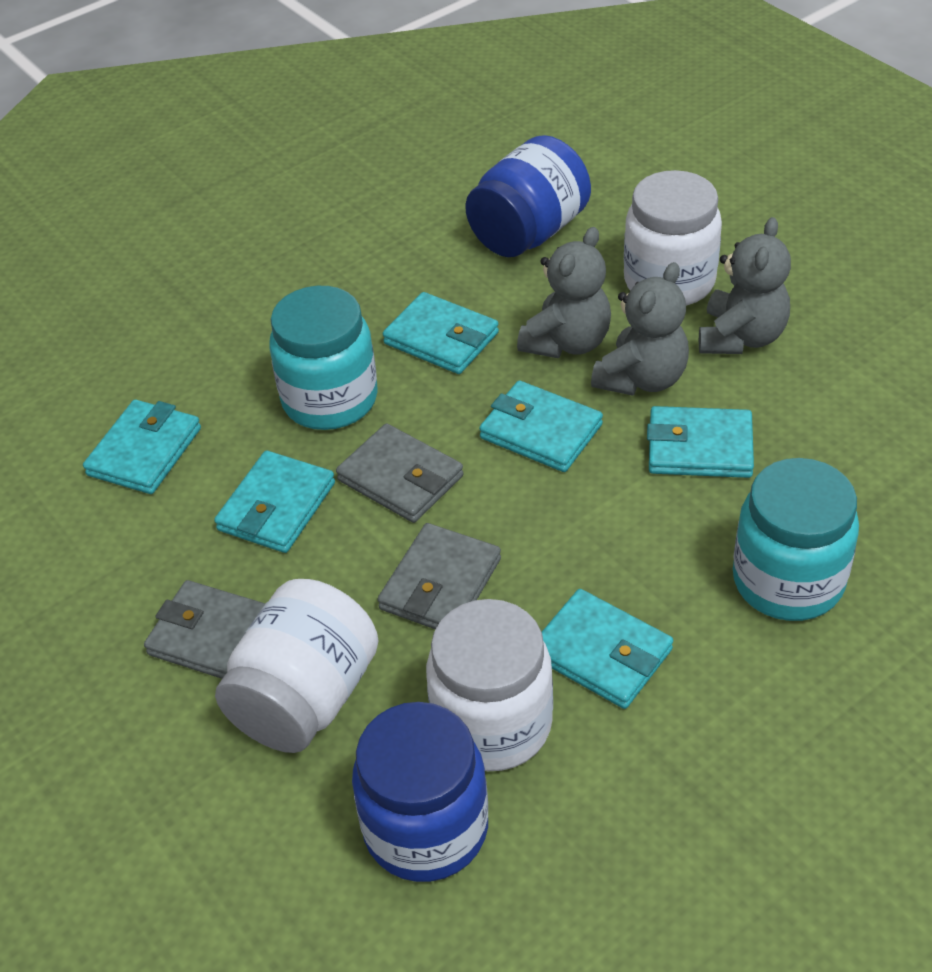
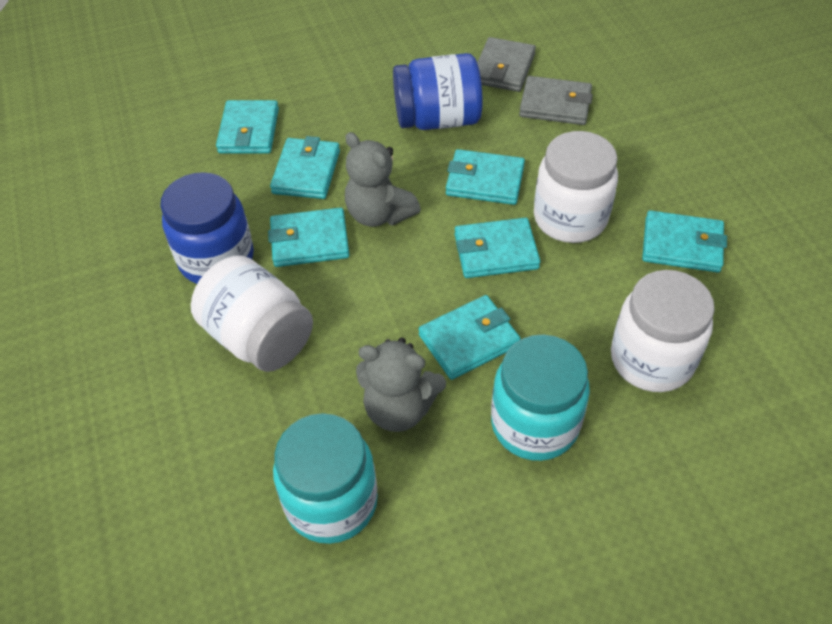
grey teddy bear: [517,227,611,358] [591,262,689,396] [699,217,791,354] = 3 -> [345,132,421,227] [356,338,446,432] = 2
grey wallet: [144,580,266,679] [336,423,464,523] [378,523,501,629] = 3 -> [477,37,536,92] [519,76,593,125] = 2
turquoise wallet: [83,400,201,494] [214,451,335,553] [383,292,499,374] [479,381,603,472] [542,589,673,709] [647,406,754,478] = 6 -> [216,100,279,153] [268,207,350,267] [270,136,340,199] [419,295,521,380] [446,149,525,205] [455,218,540,278] [642,210,727,273] = 7

